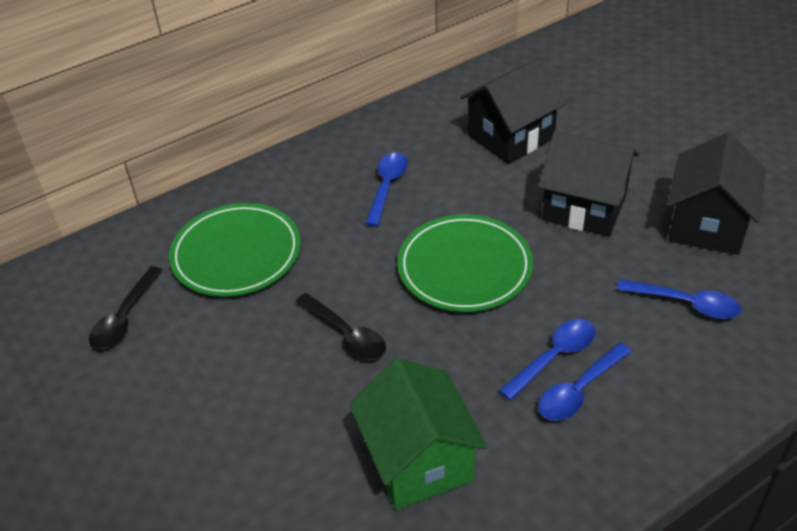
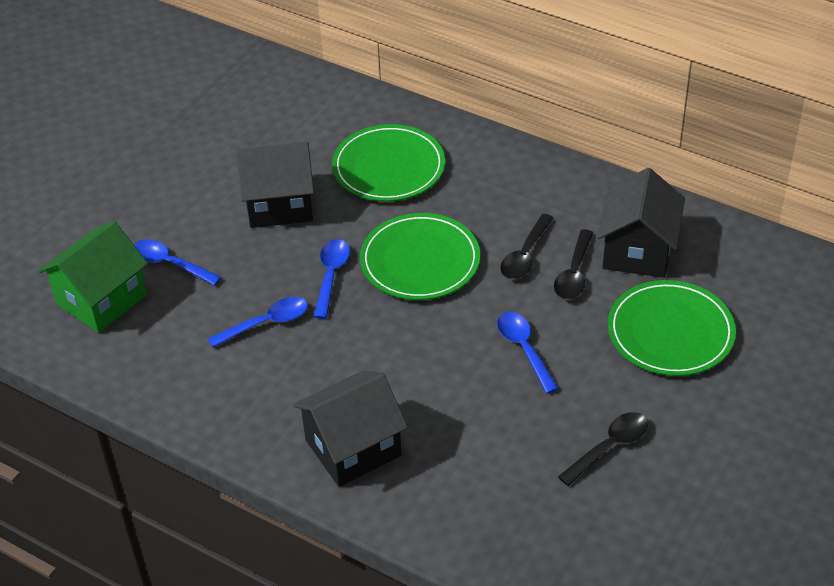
black spoon: [89,266,163,349] [296,293,386,360] = 2 -> [500,214,553,279] [554,229,593,299] [558,412,648,486] = 3
green plate: [169,203,301,297] [397,214,533,312] = 2 -> [332,124,445,201] [360,213,480,300] [608,280,736,376] = 3

